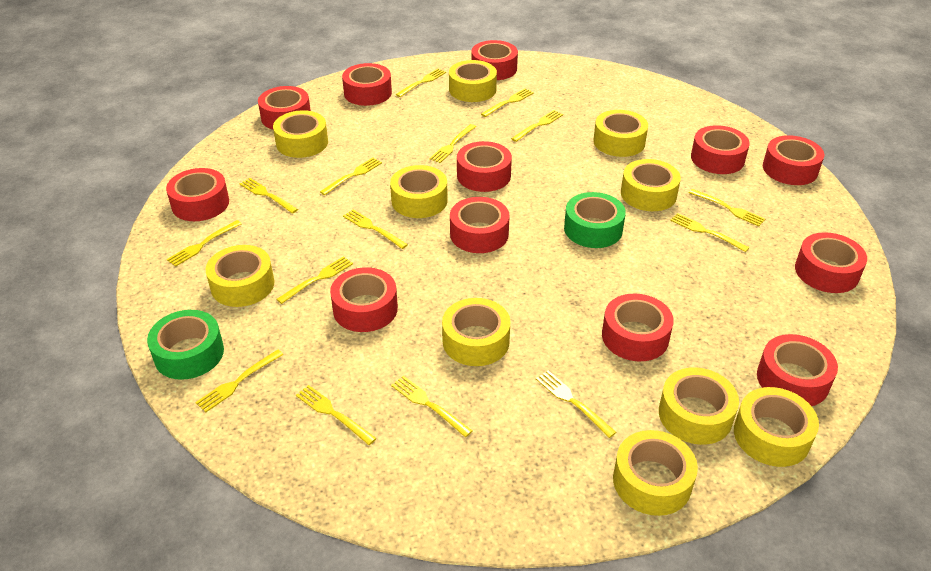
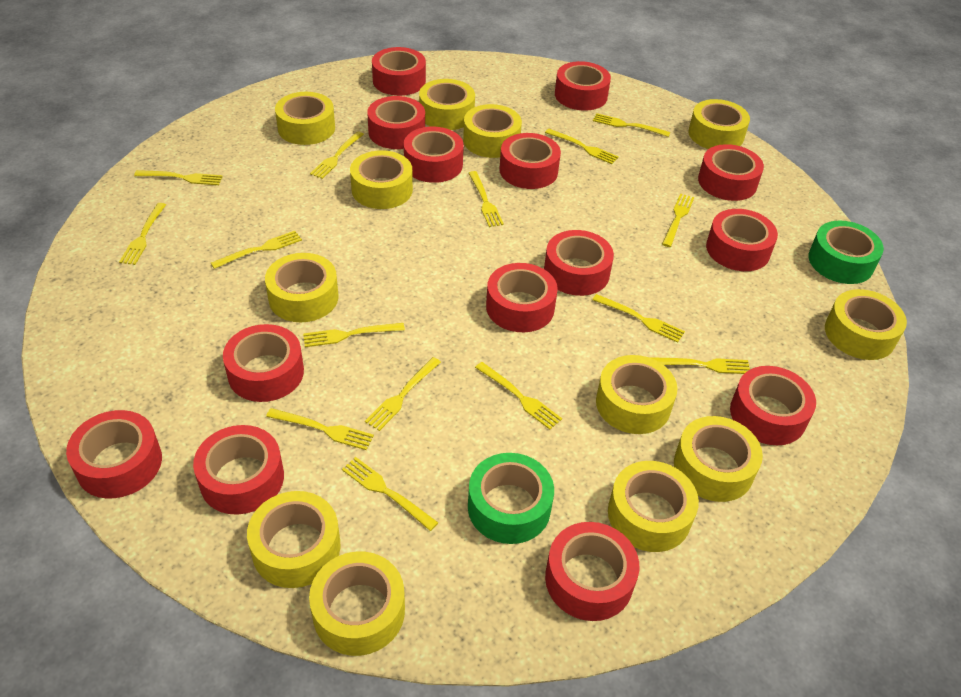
red tape: [166,168,229,221] [258,86,311,130] [330,267,398,332] [342,63,392,106] [450,197,510,253] [457,141,512,192] [471,40,518,80] [602,294,674,361] [691,125,750,174] [757,334,838,406] [763,135,824,185] [795,232,867,293] = 12 -> [66,410,162,499] [193,425,284,515] [223,324,304,402] [367,96,425,149] [372,47,426,96] [404,127,464,183] [486,263,558,332] [499,133,561,189] [544,230,614,296] [545,522,639,621] [555,61,611,111] [698,144,764,201] [706,209,778,271] [730,366,816,445] = 14
yellow tape: [205,245,274,307] [273,110,328,158] [390,165,448,218] [442,298,510,366] [449,60,497,102] [593,110,648,157] [613,430,698,516] [621,159,681,211] [659,367,739,445] [734,387,819,467] = 10 -> [247,491,341,588] [265,253,339,322] [275,92,335,145] [309,552,405,656] [350,150,413,209] [419,79,475,130] [463,104,522,158] [596,355,677,434] [608,461,699,552] [674,416,763,502] [688,99,750,149] [825,289,907,360] = 12

